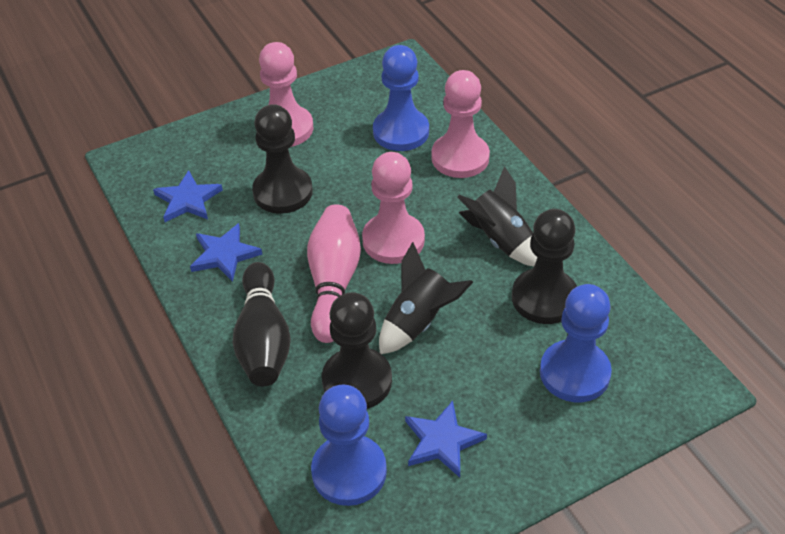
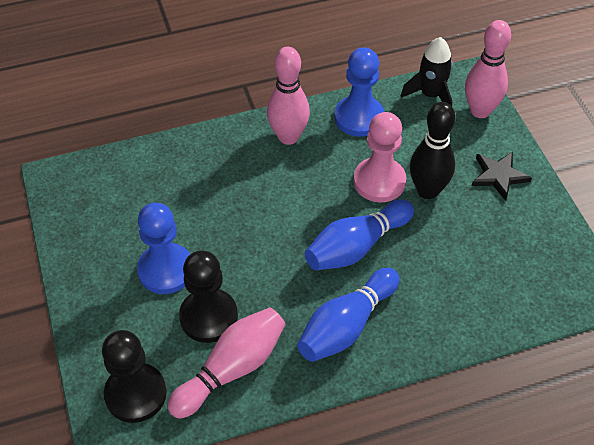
black pawn: [252,104,313,214] [322,292,392,409] [512,209,577,324] = 3 -> [102,330,167,423] [179,251,238,343] = 2
black rocket: [379,242,473,354] [458,166,537,266] = 2 -> [401,37,453,106] = 1
black star: none = 0 -> [472,152,532,201] = 1
blue bowling pin: none = 0 -> [297,268,399,362] [305,199,414,270] = 2
blue pawn: [311,385,387,506] [373,45,429,151] [540,284,612,402] = 3 -> [137,203,190,294] [335,47,384,137] = 2
blue star: [153,170,223,222] [190,223,262,282] [405,401,487,478] = 3 -> none = 0
pink bowling pin: [307,204,361,343] = 1 -> [167,307,286,418] [267,47,310,145] [465,20,511,118] = 3
pink pawn: [259,42,313,147] [362,152,425,264] [431,70,490,178] = 3 -> [353,112,406,202] = 1

